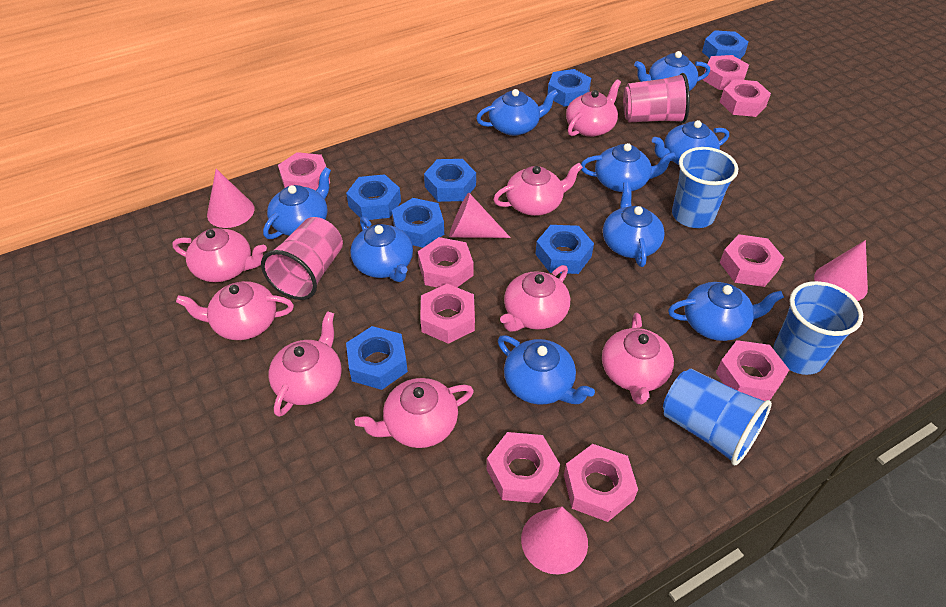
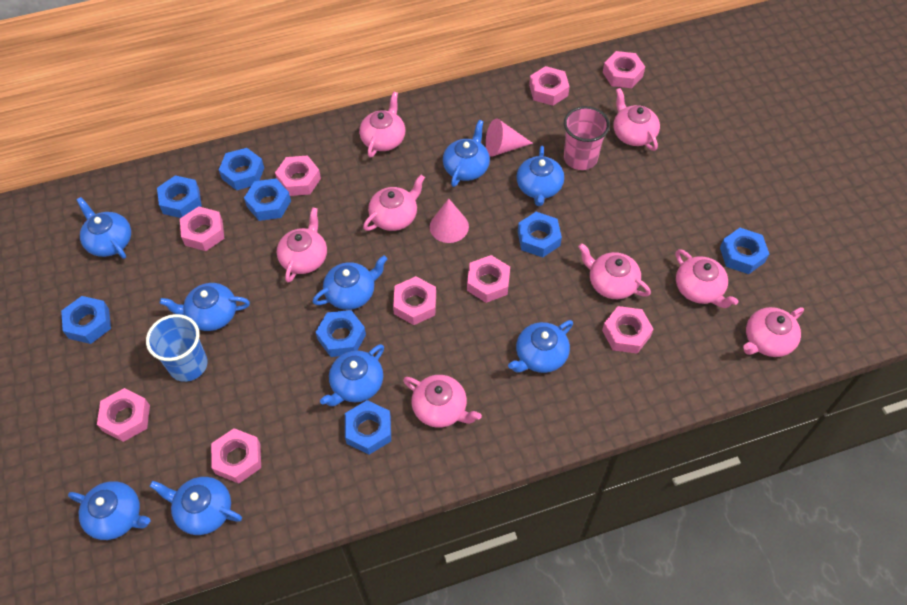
blue cup: [663,369,772,465] [672,147,738,228] [773,281,863,375] = 3 -> [146,314,208,382] = 1
blue nut: [346,174,401,220] [346,326,408,390] [392,198,444,248] [424,159,476,202] [535,225,594,274] [547,69,591,107] [702,30,748,59] = 7 -> [61,296,111,344] [157,175,202,218] [219,148,264,190] [244,179,291,221] [316,310,366,357] [345,400,391,455] [518,212,562,257] [720,228,769,274] = 8
pink cone: [207,169,254,228] [449,193,511,238] [521,507,588,575] [814,240,868,301] = 4 -> [430,199,469,243] [486,118,533,157] = 2
pink cup: [261,217,343,300] [623,73,690,123] = 2 -> [564,106,610,170] = 1

